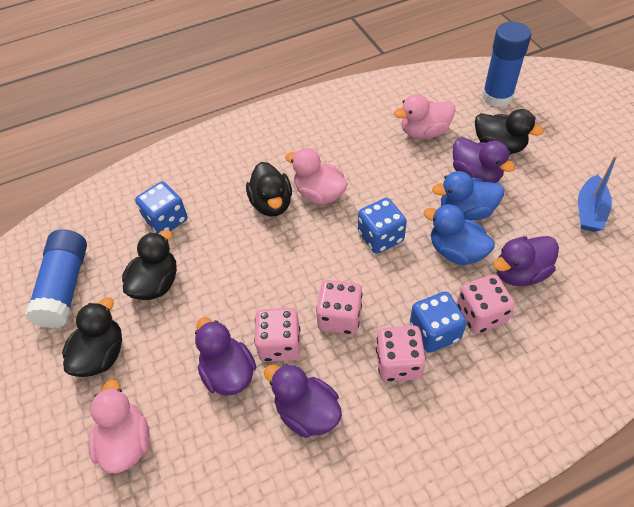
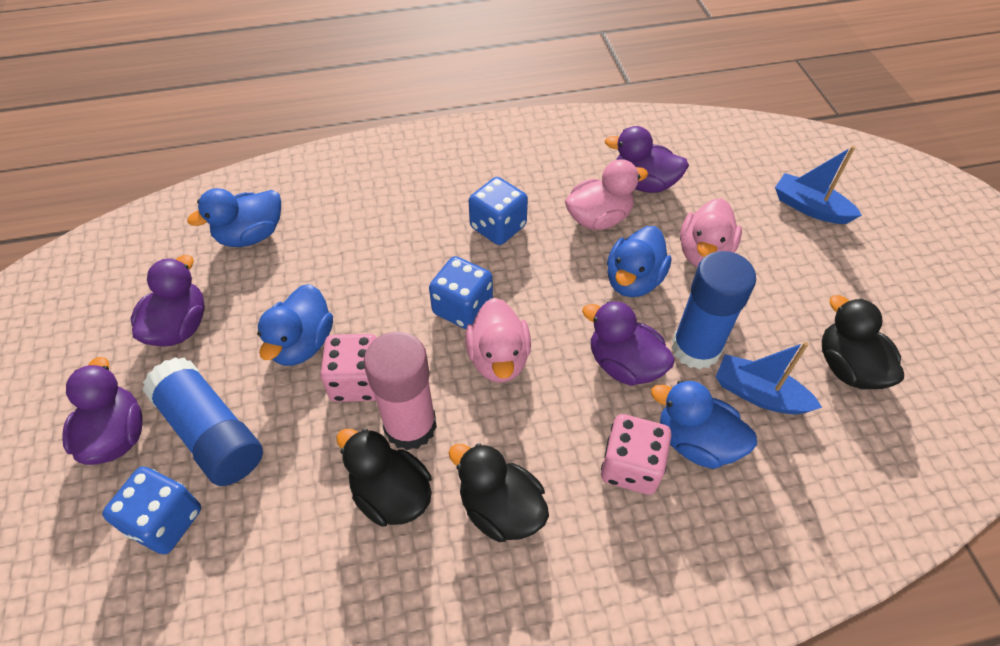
black duck: [62,297,122,377] [122,230,177,300] [246,162,292,217] [475,109,544,154] = 4 -> [337,428,432,527] [449,443,549,542] [822,295,904,389] = 3
blue boat: [578,156,617,232] = 1 -> [716,342,822,414] [775,146,862,224] = 2
blue duck: [423,204,495,265] [432,171,504,220] = 2 -> [187,188,281,247] [257,284,333,366] [607,226,672,297] [651,380,757,469] = 4
pink dice: [254,308,300,362] [316,280,362,335] [376,326,426,382] [457,274,515,334] = 4 -> [320,334,377,402] [601,414,672,495] = 2
pink glue stick: none = 0 -> [364,332,437,450] = 1

